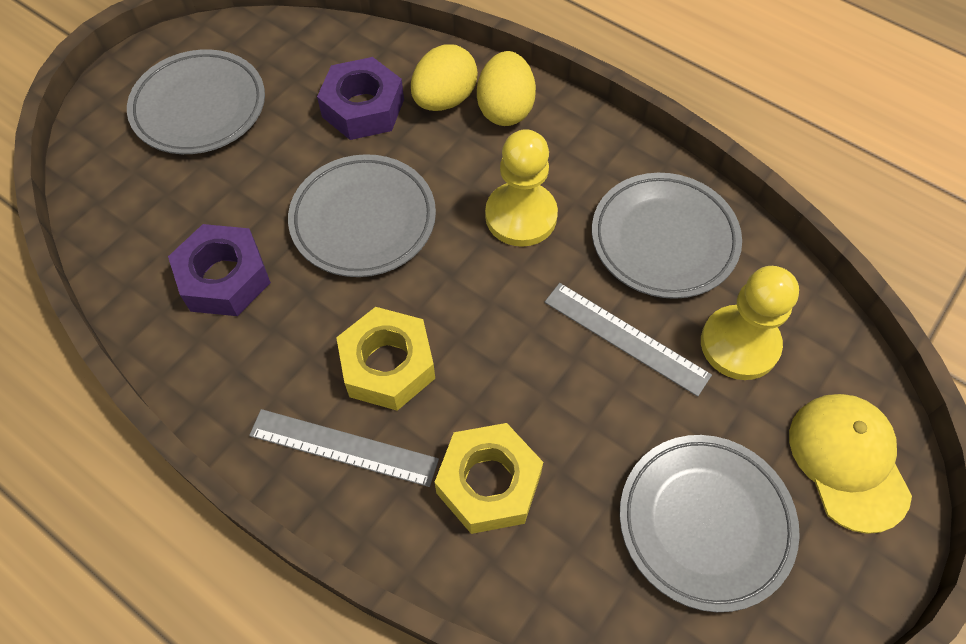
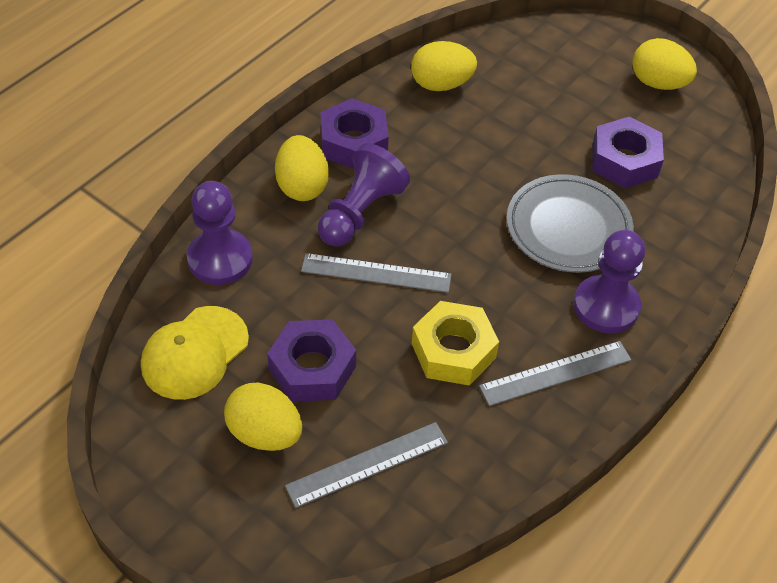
grey plate: [127,49,265,154] [288,154,436,277] [592,173,742,299] [620,435,800,612] = 4 -> [507,174,634,273] = 1
grey ruler: [249,409,439,487] [545,283,712,397] = 2 -> [285,422,448,508] [301,253,452,293] [479,341,631,406] = 3
purple nut: [168,224,271,316] [317,57,404,140] = 2 -> [267,319,356,402] [320,98,389,169] [592,117,664,189] = 3
purple pawn: none = 0 -> [187,181,253,285] [318,143,410,247] [574,230,645,333] = 3
yellow egg: [411,44,478,111] [477,51,536,126] = 2 -> [224,382,302,451] [275,135,329,201] [411,41,477,91] [633,38,697,90] = 4
yellow nut: [336,307,435,411] [435,423,543,534] = 2 -> [412,301,499,386] = 1
yellow pawn: [485,129,558,247] [701,266,799,380] = 2 -> none = 0

